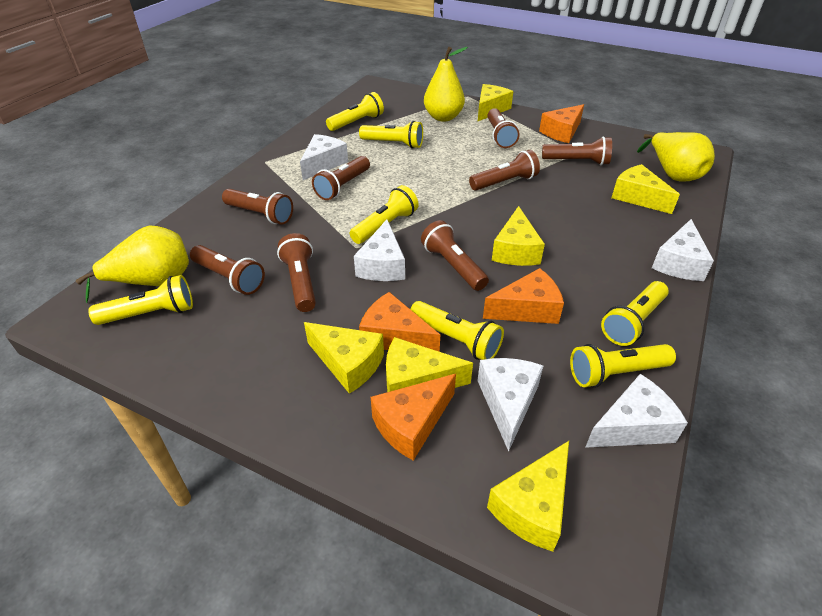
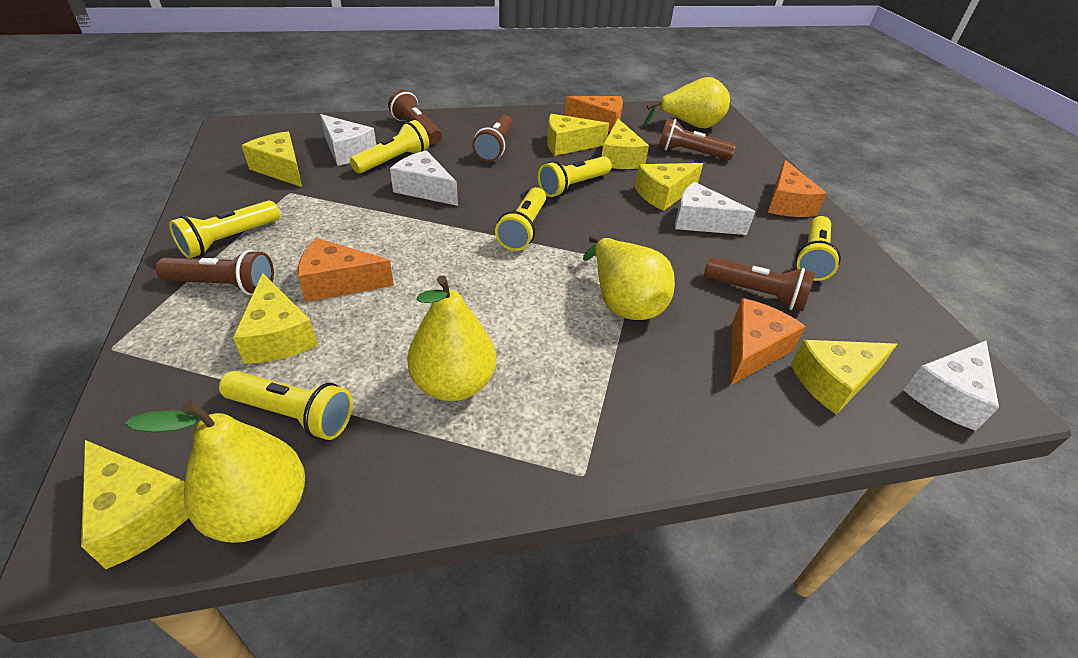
brown flashlight: [190,245,265,295] [222,189,293,225] [277,233,316,312] [312,156,370,200] [421,220,489,291] [469,150,540,191] [487,108,519,148] [542,136,612,165] = 8 -> [156,250,274,295] [388,90,442,144] [472,115,513,162] [658,118,736,160] [704,257,815,311] = 5
white cheese: [300,134,348,180] [354,219,405,281] [477,358,543,452] [585,374,688,448] [652,219,714,281] = 5 -> [320,114,376,166] [390,150,458,206] [675,182,755,235] [903,341,999,431] = 4
yellow cheese: [304,322,384,394] [386,337,473,392] [478,84,513,121] [487,441,569,552] [492,206,545,266] [612,164,680,214] = 6 -> [81,440,189,569] [233,273,318,364] [241,131,302,187] [547,114,609,156] [602,119,649,169] [635,163,703,211] [791,340,897,414] = 7
yellow flashlight: [88,275,193,325] [326,92,384,131] [350,185,419,244] [359,121,423,149] [410,301,504,360] [570,344,676,388] [601,281,669,346] = 7 -> [169,200,280,258] [219,371,353,440] [350,120,429,174] [495,187,546,251] [538,156,612,197] [796,216,841,281] = 6
yellow pear: [76,226,189,303] [424,47,468,121] [637,132,715,182] = 3 -> [125,401,305,543] [407,275,496,401] [583,236,675,320] [643,77,730,128] = 4

